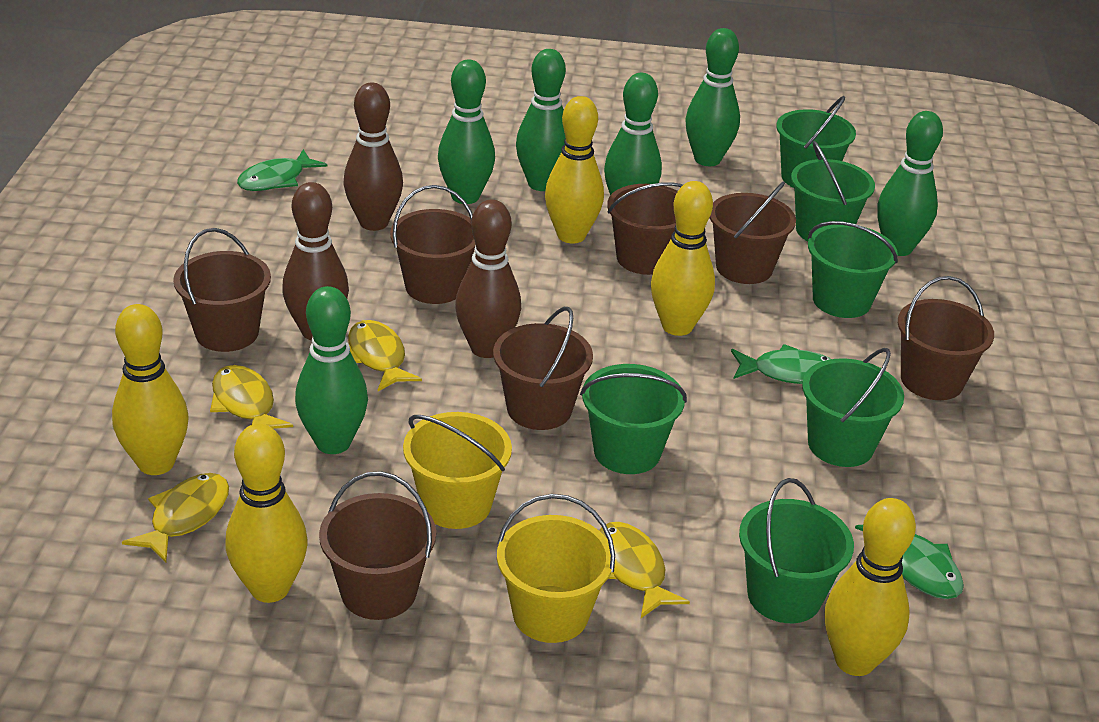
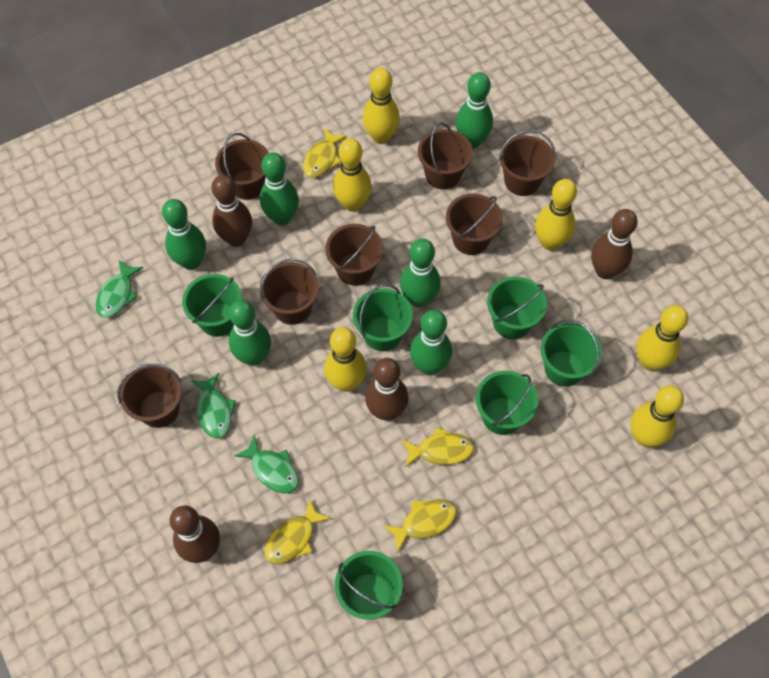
brown bowling pin: [282,182,349,340] [343,82,403,231] [455,199,521,358] = 3 -> [170,506,220,563] [211,175,252,247] [365,358,408,421] [591,209,638,279] = 4
yellow bowling pin: [112,304,189,475] [225,424,307,603] [545,96,604,244] [651,181,715,336] [825,498,916,676] = 5 -> [324,327,367,392] [333,138,372,212] [363,68,400,144] [535,179,577,251] [631,385,684,447] [637,305,688,371] = 6
yellow bucket: [403,412,512,529] [497,494,615,643] = 2 -> none = 0

